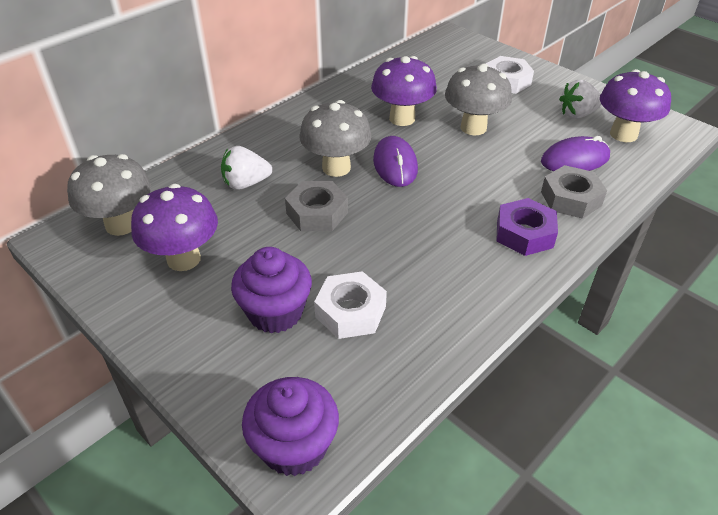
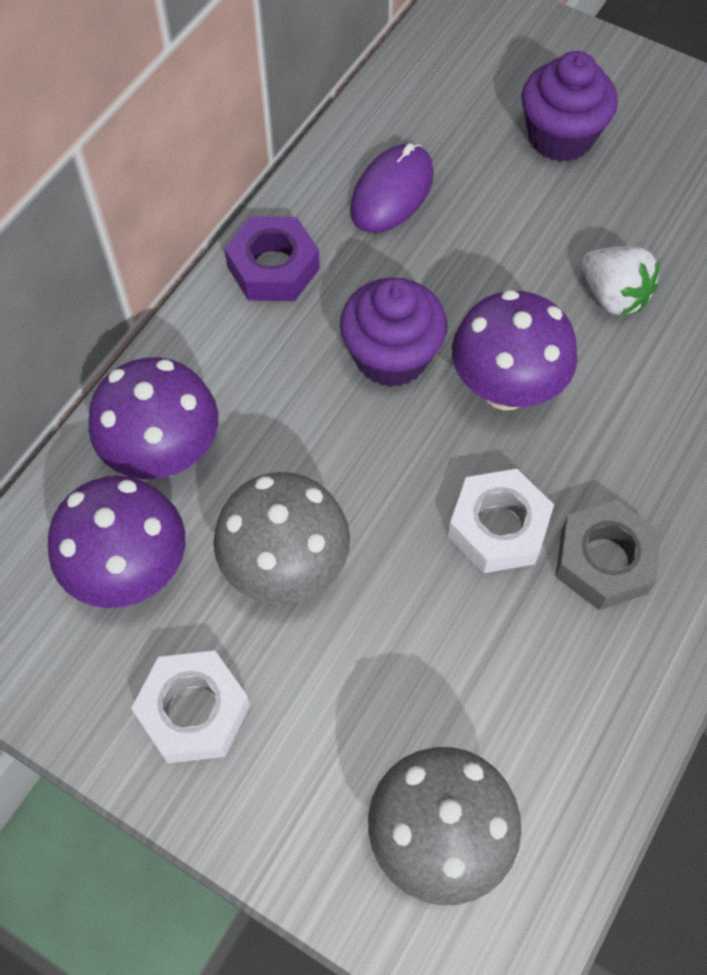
grey mushroom: [67,154,151,236] [300,100,372,177] [445,64,512,135] = 3 -> [213,472,350,604] [368,747,521,905] = 2
grey nut: [285,181,348,231] [541,165,607,219] = 2 -> [556,500,661,610] = 1
purple mouse: [373,136,418,187] [541,136,610,171] = 2 -> [350,143,434,233] = 1
white strawberry: [221,146,272,190] [559,80,602,119] = 2 -> [581,246,659,316] = 1

